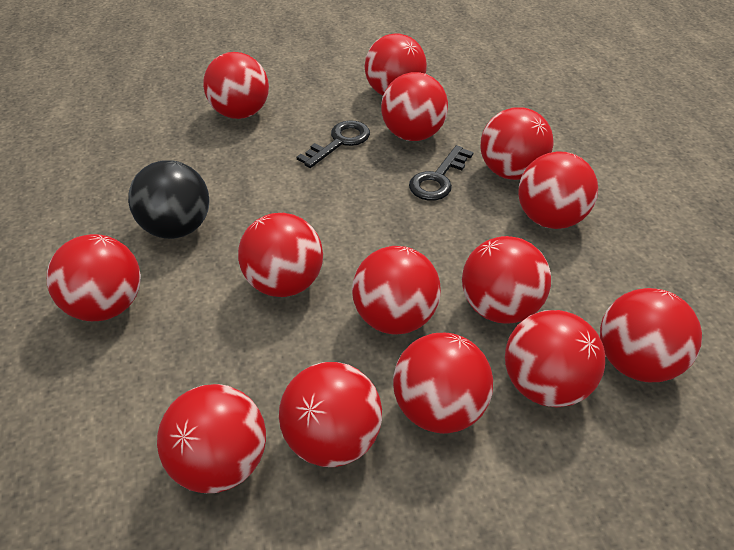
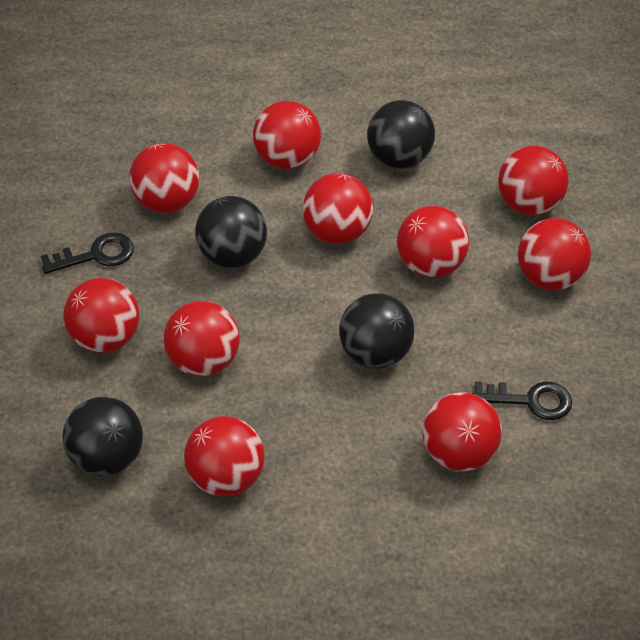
black ball: [128,160,210,239] = 1 -> [62,397,143,476] [195,196,267,268] [339,293,414,369] [367,100,435,169] = 4
red ball: [47,234,141,321] [157,384,266,493] [203,52,269,119] [238,213,323,297] [279,362,382,467] [352,246,441,335] [365,33,427,96] [381,72,448,141] [393,333,493,434] [462,236,551,323] [480,107,553,180] [505,310,605,408] [518,151,598,229] [600,288,702,382] = 14 -> [63,278,139,353] [129,143,199,213] [164,301,240,376] [184,416,264,497] [253,101,321,169] [302,173,373,244] [397,206,469,278] [422,392,502,472] [498,146,569,215] [518,218,591,290] = 10

